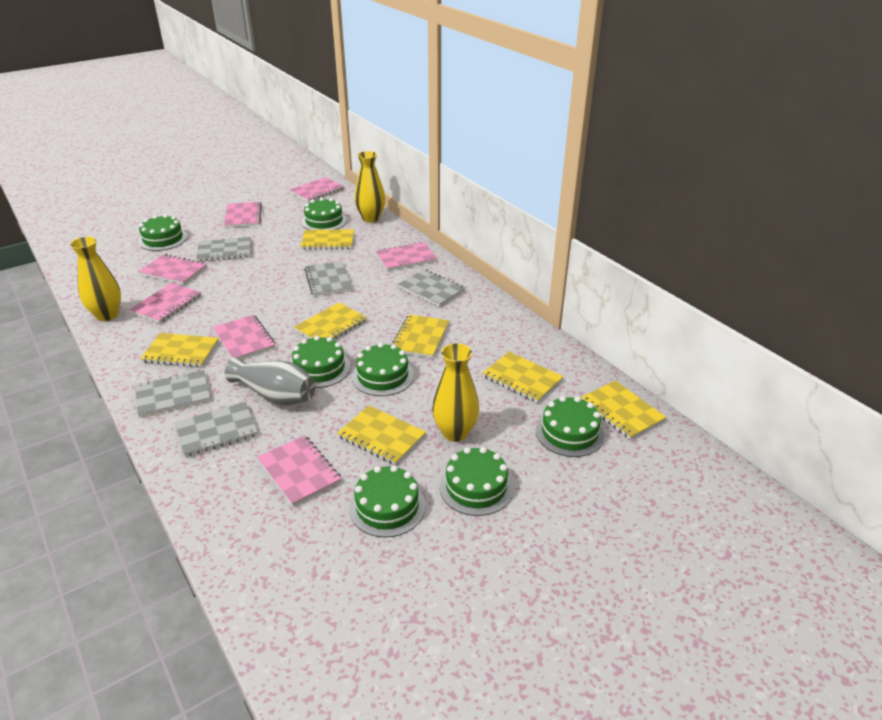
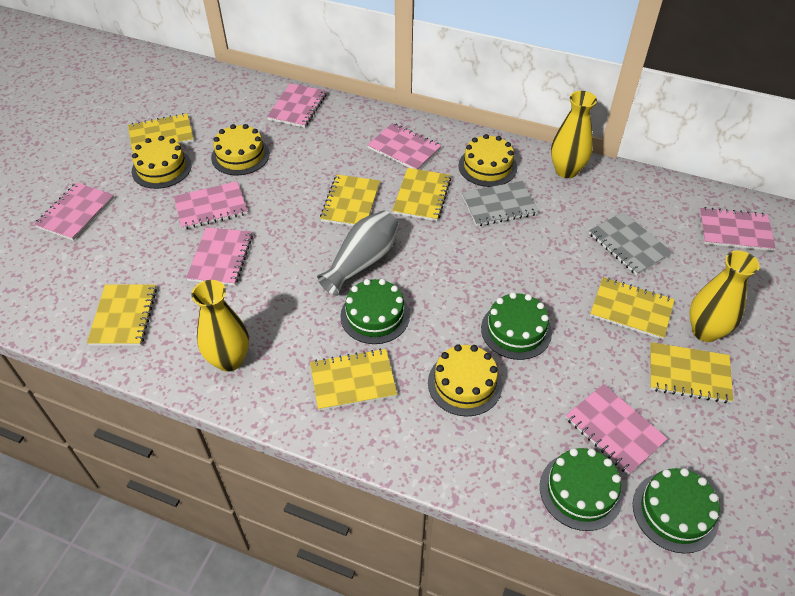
green cake: [138,214,187,251] [292,336,350,388] [301,198,347,230] [349,465,426,537] [352,343,414,396] [439,447,513,516] [536,396,605,457] = 7 -> [340,279,410,344] [481,292,552,360] [540,448,623,531] [633,468,720,554] = 4
grey notebook: [135,370,210,417] [175,402,258,457] [196,237,251,262] [304,261,352,296] [398,269,465,307] = 5 -> [462,181,539,226] [589,212,673,275] = 2
yellow cake: none = 0 -> [132,136,192,189] [211,124,270,175] [428,344,502,416] [458,134,517,187] = 4

